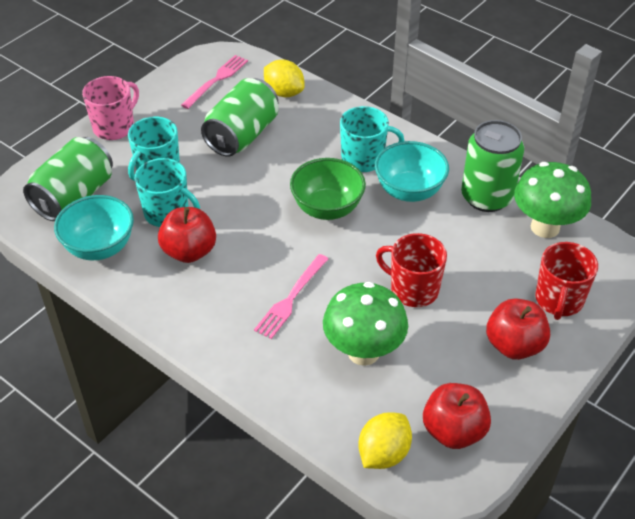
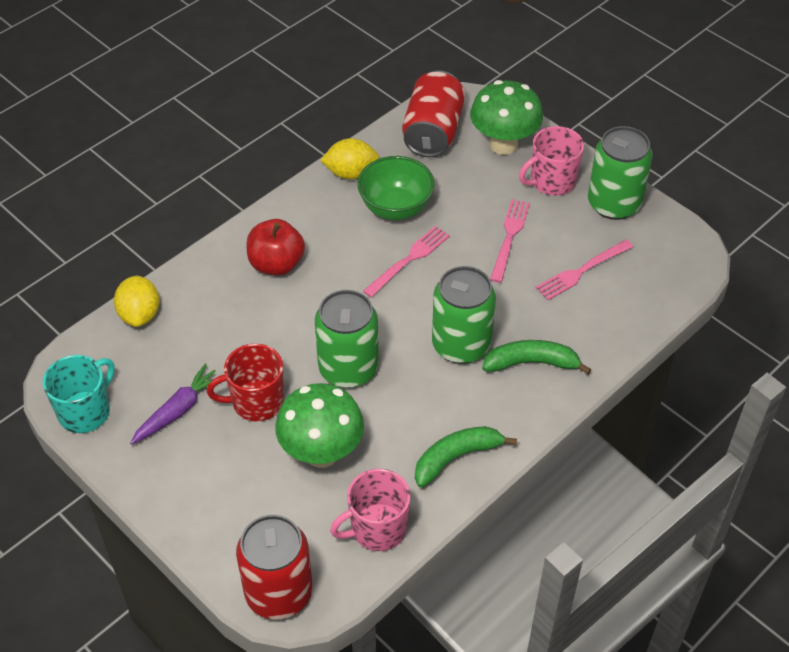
green banana: none = 0 -> [415,426,517,488] [482,340,592,375] = 2
pink fork: [181,55,248,109] [254,254,328,339] = 2 -> [363,226,450,298] [490,199,530,283] [536,240,633,300] = 3
pink mug: [82,76,139,140] = 1 -> [330,469,411,551] [519,126,584,196] = 2
purple carrot: none = 0 -> [130,363,216,445] = 1
red apple: [158,207,216,263] [423,383,491,449] [486,298,550,360] = 3 -> [246,219,305,276] = 1
red can: none = 0 -> [236,515,313,619] [402,71,465,157] = 2
red mug: [376,233,447,307] [535,242,598,320] = 2 -> [207,343,284,421] = 1
turquoise bowl: [54,195,134,260] [375,141,449,202] = 2 -> none = 0
turquoise mug: [128,117,180,181] [134,158,200,227] [340,106,404,172] = 3 -> [43,355,115,433] = 1

